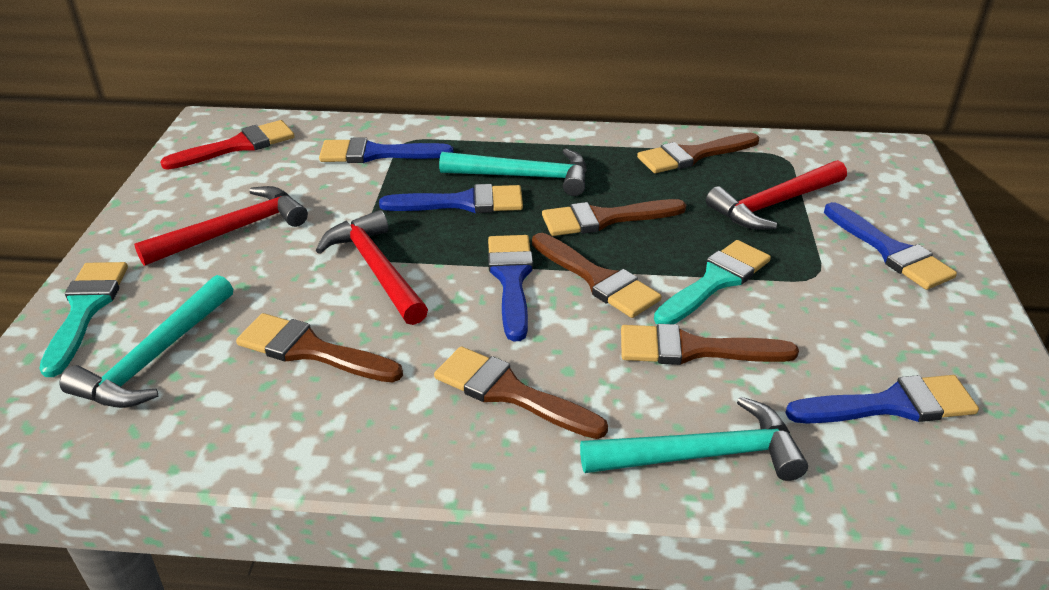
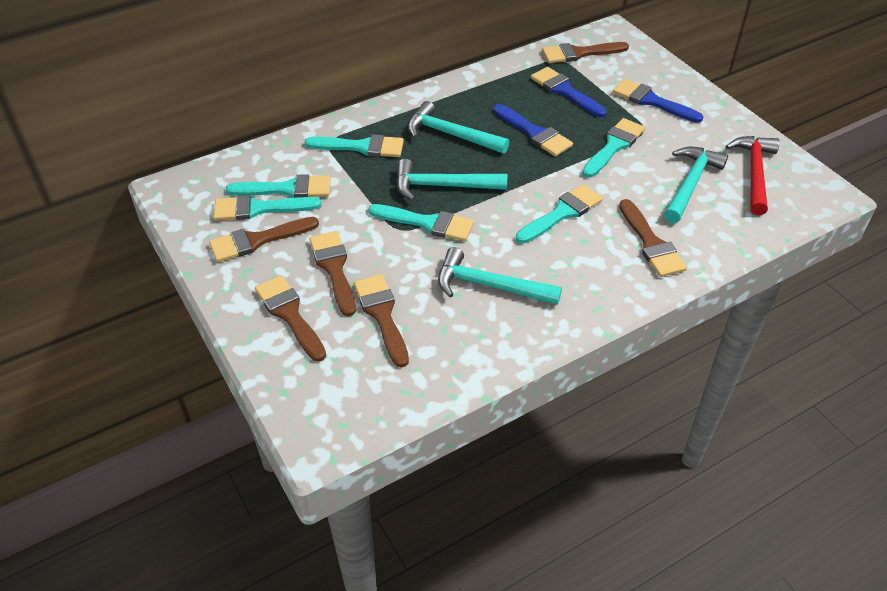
blue brush: [319,138,453,163] [379,184,523,213] [488,235,533,341] [785,375,979,423] [824,202,957,290] = 5 -> [493,104,573,157] [531,67,607,117] [613,79,703,123] = 3
red brush: [160,120,295,170] = 1 -> none = 0
red hammer: [134,186,308,266] [315,210,428,325] [706,160,847,229] = 3 -> [726,136,780,216] = 1
turquoise brush: [39,262,128,377] [654,240,771,324] = 2 -> [213,195,321,220] [226,174,331,198] [305,134,404,157] [368,204,474,241] [516,184,603,244] [582,118,645,178] = 6
turquoise hammer: [60,275,233,408] [439,149,587,196] [580,396,808,481] = 3 -> [396,159,507,201] [408,101,509,154] [438,247,562,305] [664,147,728,223] = 4

